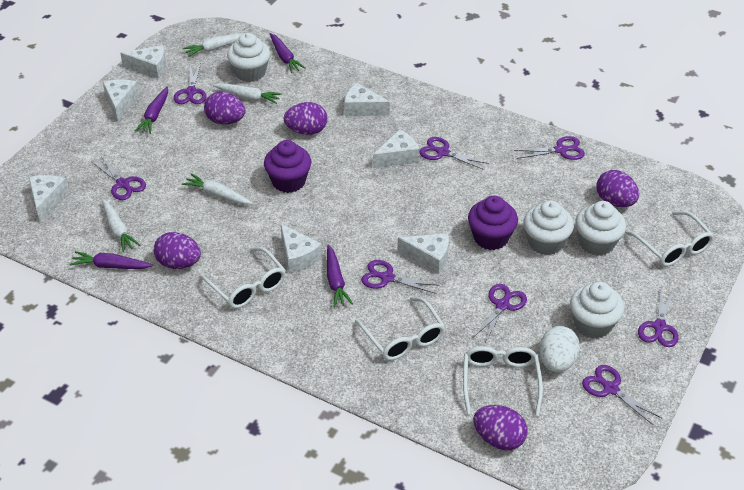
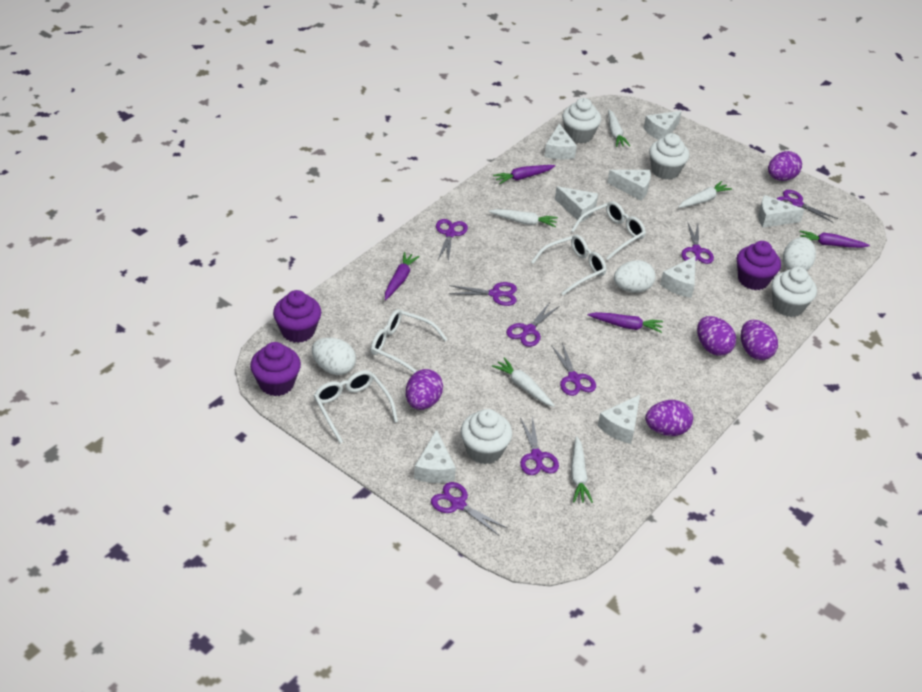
purple cupcake: [264,140,311,193] [468,195,518,250] = 2 -> [250,342,301,396] [273,290,321,343] [737,241,781,290] = 3
white carrot: [102,199,140,252] [182,173,253,205] [183,33,243,57] [213,83,282,104] = 4 -> [488,209,558,228] [492,358,555,407] [571,436,593,503] [608,109,630,147] [678,181,732,208] = 5
white cheese: [29,175,69,222] [103,80,139,121] [120,45,166,79] [281,224,322,273] [344,83,390,116] [373,129,420,168] [397,233,449,274] = 7 -> [414,430,456,483] [544,123,577,159] [555,186,598,222] [598,395,640,444] [607,170,651,200] [644,111,682,140] [660,256,696,298] [758,195,804,228] = 8
white egg: [539,326,580,372] = 1 -> [312,338,356,375] [614,260,655,293] [783,237,816,271] = 3

